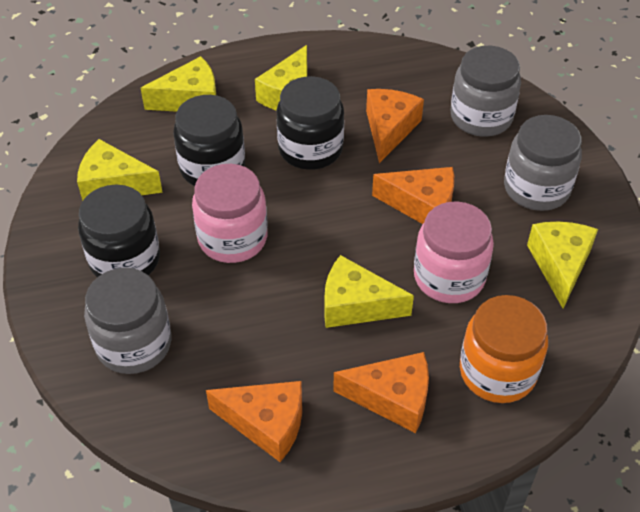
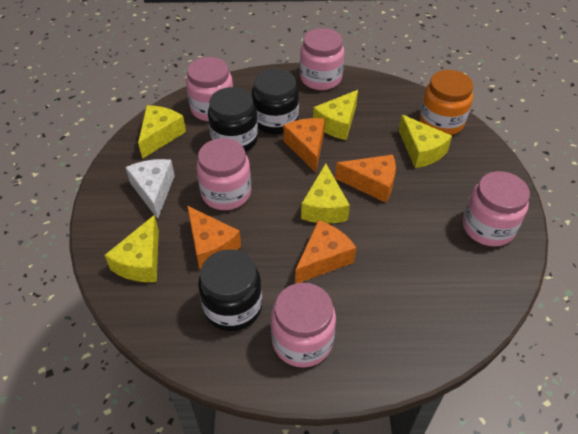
grey jar: [84,268,171,374] [451,46,521,137] [504,115,582,211] = 3 -> none = 0
pink jar: [192,164,268,263] [414,201,494,303] = 2 -> [186,57,233,121] [196,138,251,210] [271,283,336,367] [300,28,344,90] [463,171,530,246] = 5
white cheese: none = 0 -> [125,159,175,219] = 1

